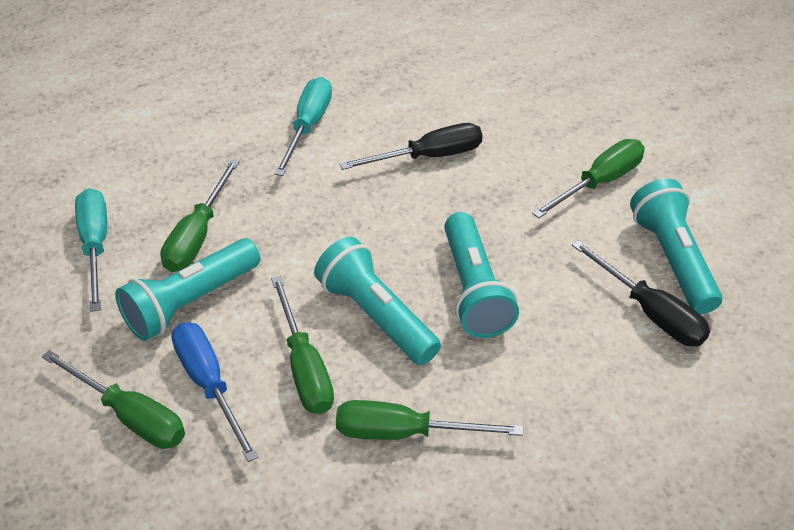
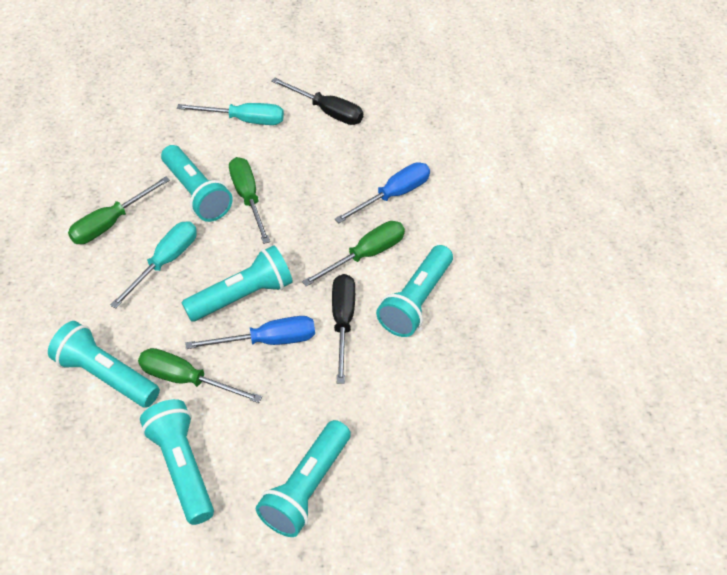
blue screwdriver: [171,322,258,462] = 1 -> [185,316,315,349] [335,162,430,223] = 2
green screwdriver: [42,350,185,449] [160,159,240,272] [271,276,334,414] [336,400,523,440] [532,139,645,218] = 5 -> [68,176,170,244] [138,348,262,403] [229,157,270,244] [302,221,405,286] = 4
turquoise flashlight: [115,239,261,341] [314,237,441,365] [444,212,519,338] [630,178,722,314] = 4 -> [48,321,160,408] [140,399,214,525] [161,145,233,222] [182,245,293,322] [256,420,351,537] [376,245,453,337] = 6

